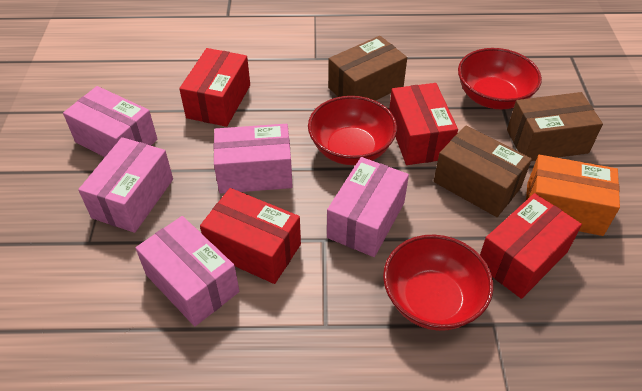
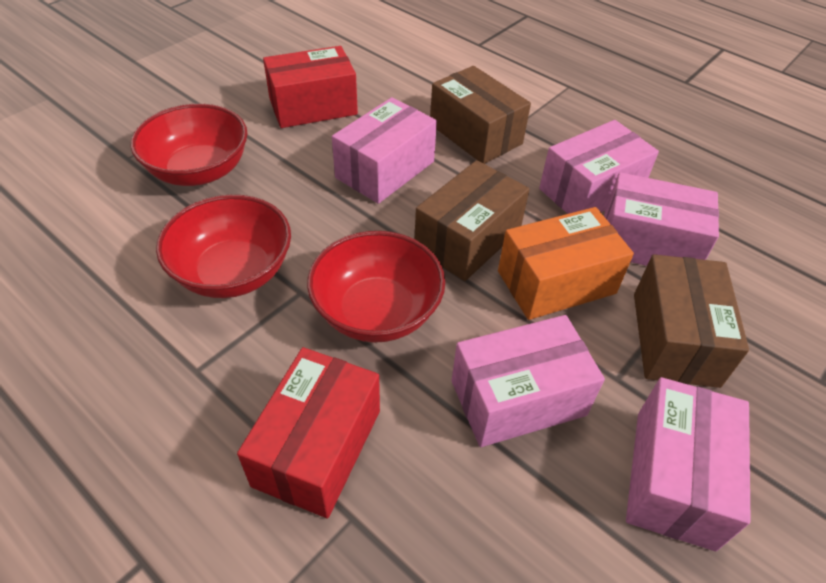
red box: [179,48,250,127] [200,188,301,284] [389,83,458,165] [480,193,582,299] = 4 -> [237,347,380,518] [263,46,358,128] = 2

